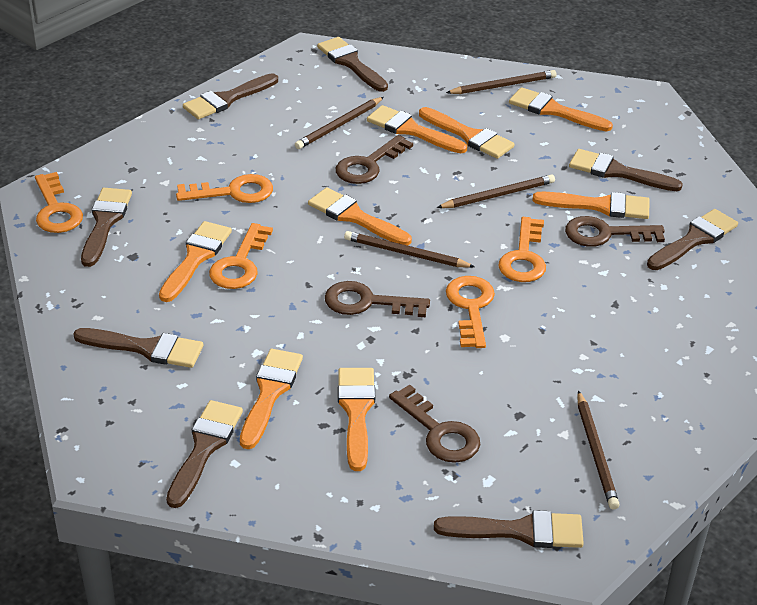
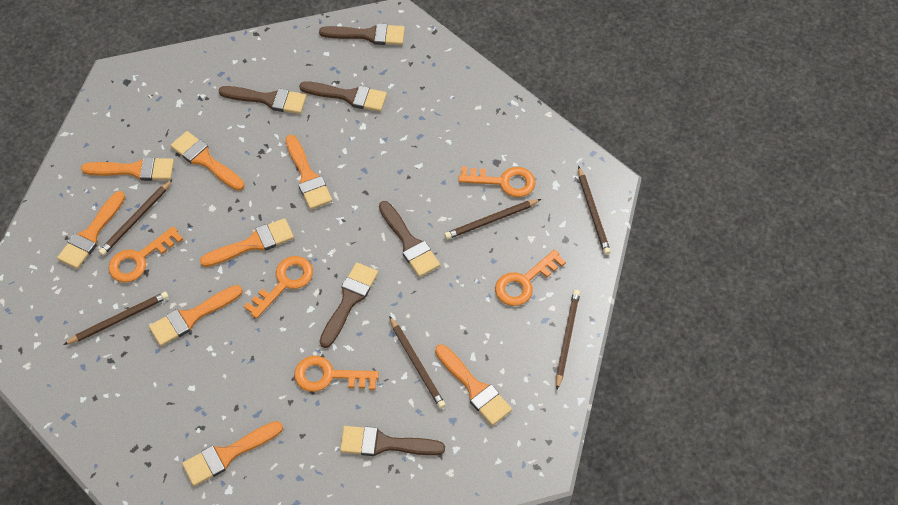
brown brush: [73,328,203,368] [81,188,132,267] [166,400,243,508] [183,73,278,119] [317,37,388,92] [434,510,584,548] [569,149,683,191] [647,209,738,270] = 8 -> [219,86,307,114] [299,81,387,112] [319,23,405,45] [319,262,378,348] [340,426,445,456] [379,201,440,277] = 6
brown key: [325,281,430,317] [336,135,413,184] [389,385,480,463] [565,216,665,247] = 4 -> none = 0
brown pencil: [295,97,384,149] [344,231,475,268] [436,174,555,208] [446,70,557,94] [578,390,620,509] = 5 -> [63,292,169,345] [99,179,173,256] [389,316,446,409] [444,199,541,239] [556,290,580,389] [578,166,611,255] = 6

